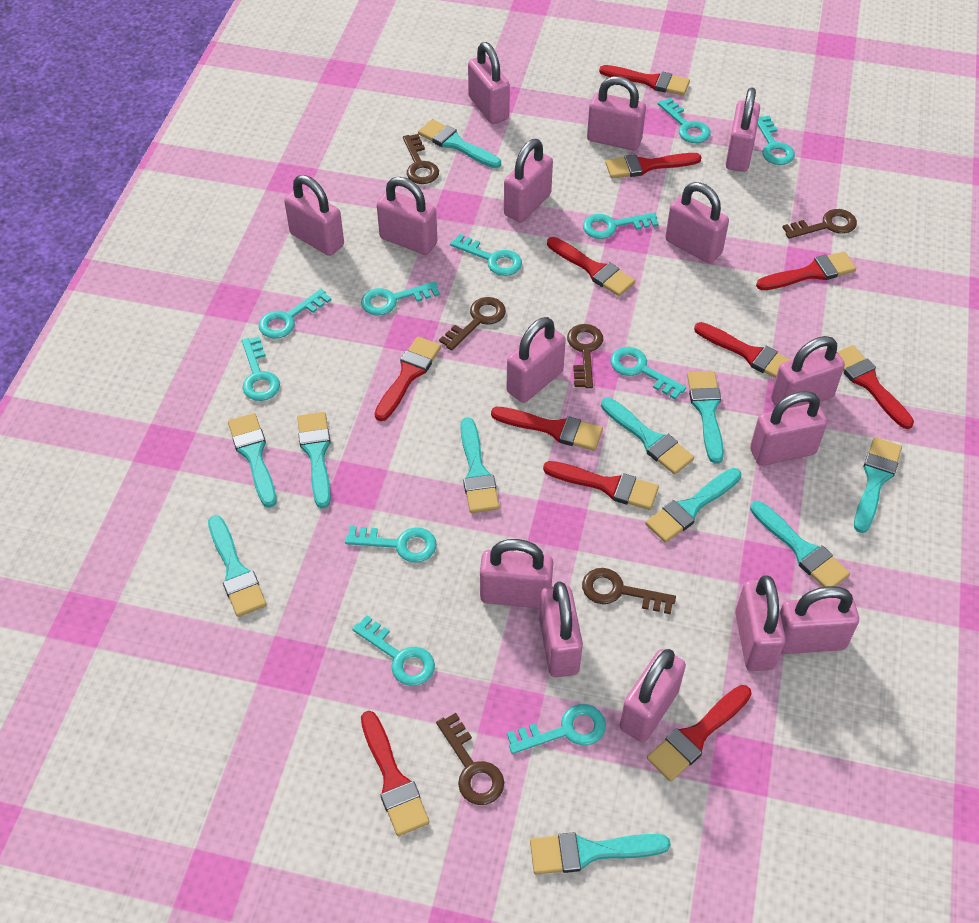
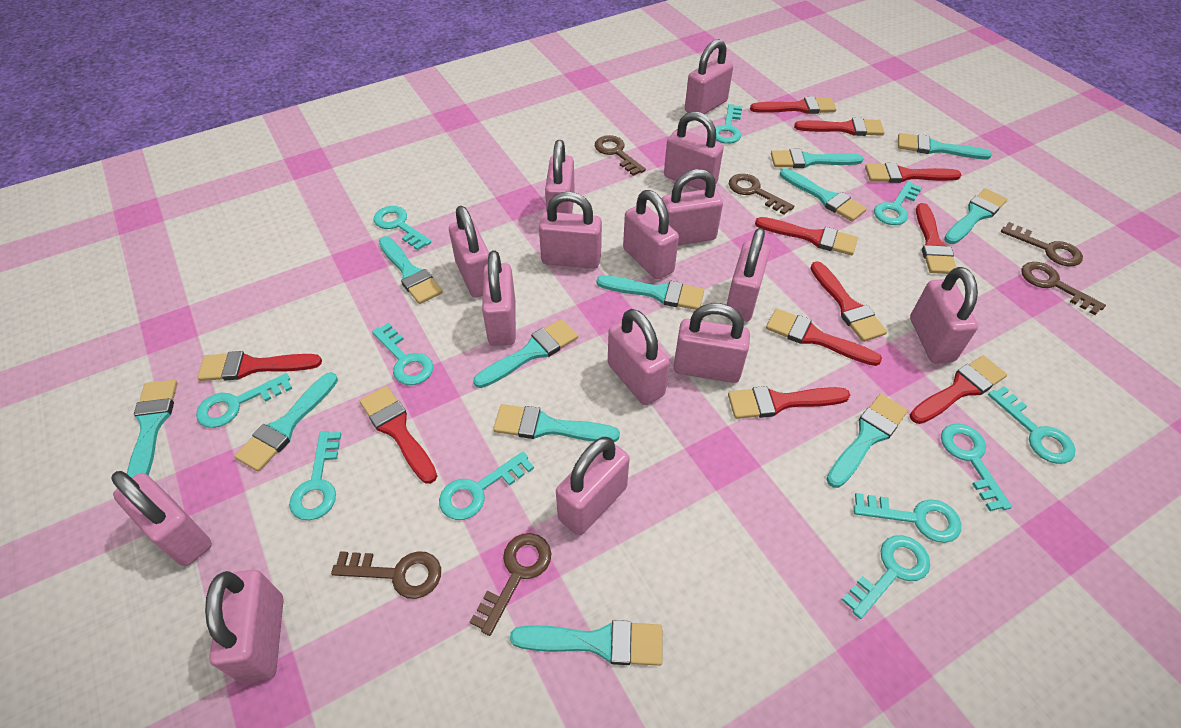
turquoise brush: [208,515,267,617] [228,413,277,508] [297,412,331,509] [418,119,501,168] [460,417,499,513] [530,832,671,874] [601,397,694,475] [645,468,741,543] [687,371,724,464] [750,501,850,587] [854,437,902,533] = 11 -> [127,380,177,478] [234,372,338,472] [379,236,443,304] [473,319,578,388] [493,404,620,442] [510,620,663,666] [597,275,704,310] [771,149,863,168] [780,168,867,221] [826,394,908,488] [898,133,992,159] [944,188,1007,244] = 12

